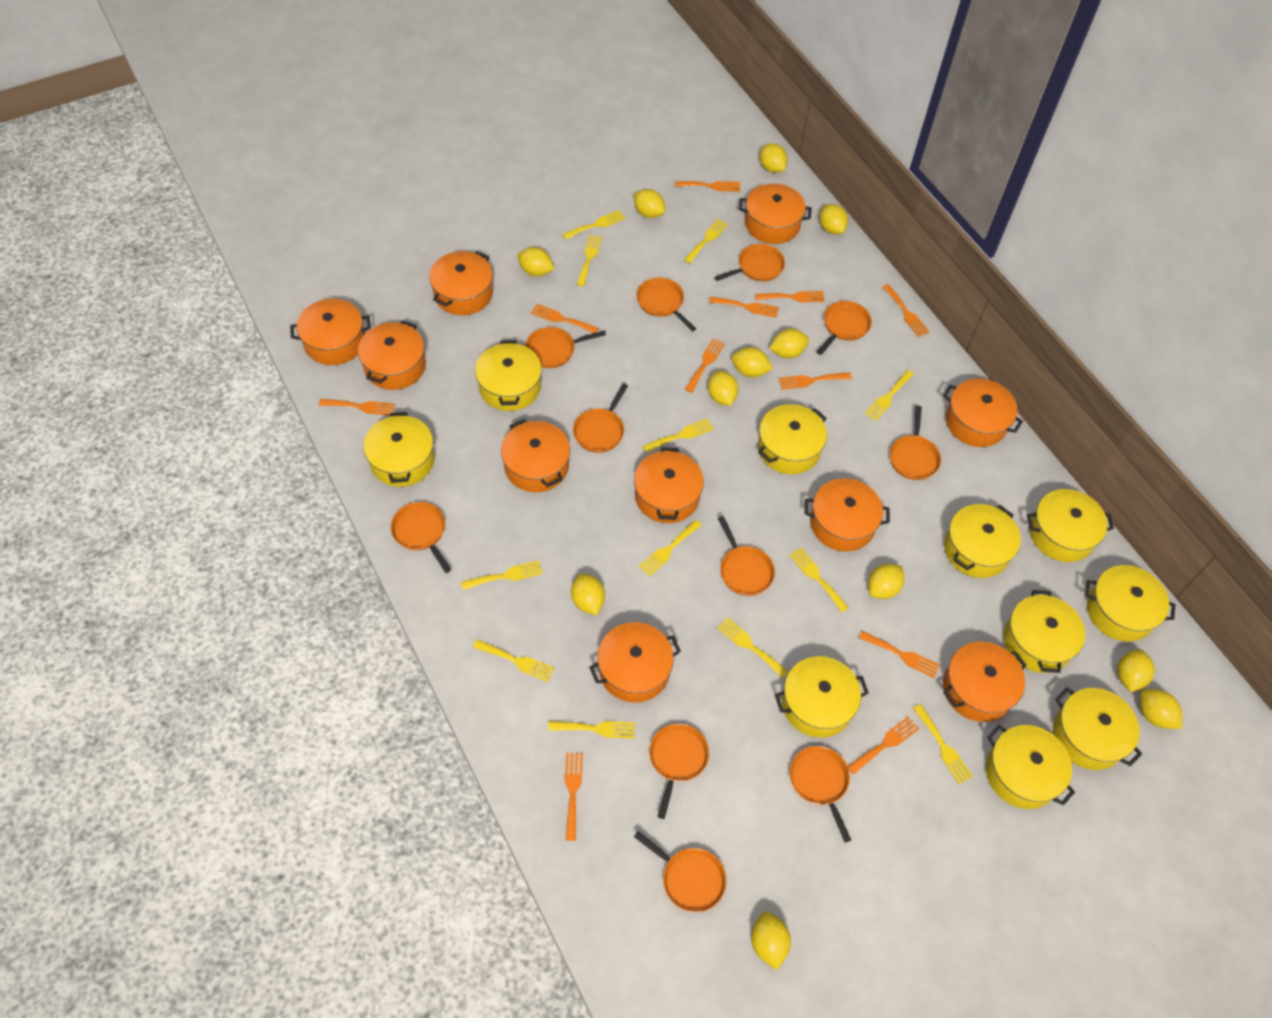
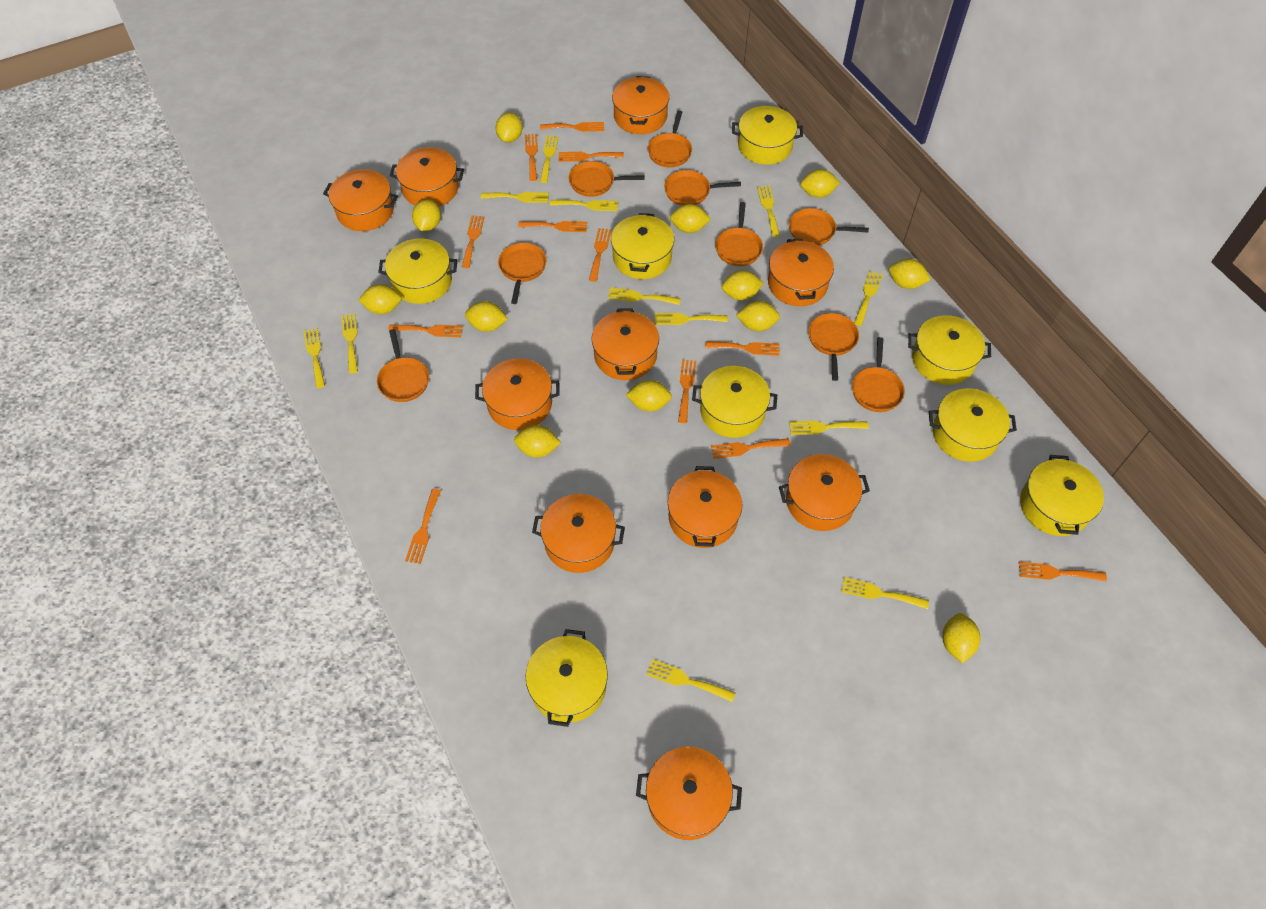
orange fork: [319,399,395,416] [531,304,599,333] [565,753,583,841] [675,181,740,192] [685,338,725,393] [709,297,779,318] [755,291,825,302] [779,373,852,389] [848,716,919,775] [859,631,940,678] [882,284,929,337] = 11 -> [388,324,463,338] [405,489,441,564] [462,215,484,268] [518,221,587,232] [525,134,538,181] [540,122,604,132] [558,152,624,162] [589,228,611,282] [678,359,696,423] [705,341,780,356] [711,438,791,459] [1019,562,1107,582] = 12
orange pan: [391,502,451,573] [525,327,606,368] [573,383,628,453] [634,831,726,913] [636,278,696,332] [649,724,709,819] [715,244,785,281] [718,516,775,596] [790,746,851,843] [817,301,872,355] [890,406,941,480] = 11 -> [377,329,429,402] [498,243,546,304] [569,161,645,197] [647,111,692,168] [664,170,741,205] [715,202,763,266] [789,208,869,245] [808,313,859,381] [852,337,905,412] = 9
yellow pot: [363,412,435,487] [475,340,542,411] [758,404,827,474] [775,656,869,738] [944,504,1021,578] [986,725,1075,809] [1004,590,1085,673] [1027,489,1114,562] [1053,687,1142,770] [1085,565,1175,641] = 10 -> [378,238,457,304] [525,629,608,727] [611,213,674,279] [692,366,777,438] [732,106,803,165] [908,315,991,385] [929,388,1017,462] [1020,455,1104,536] = 8

